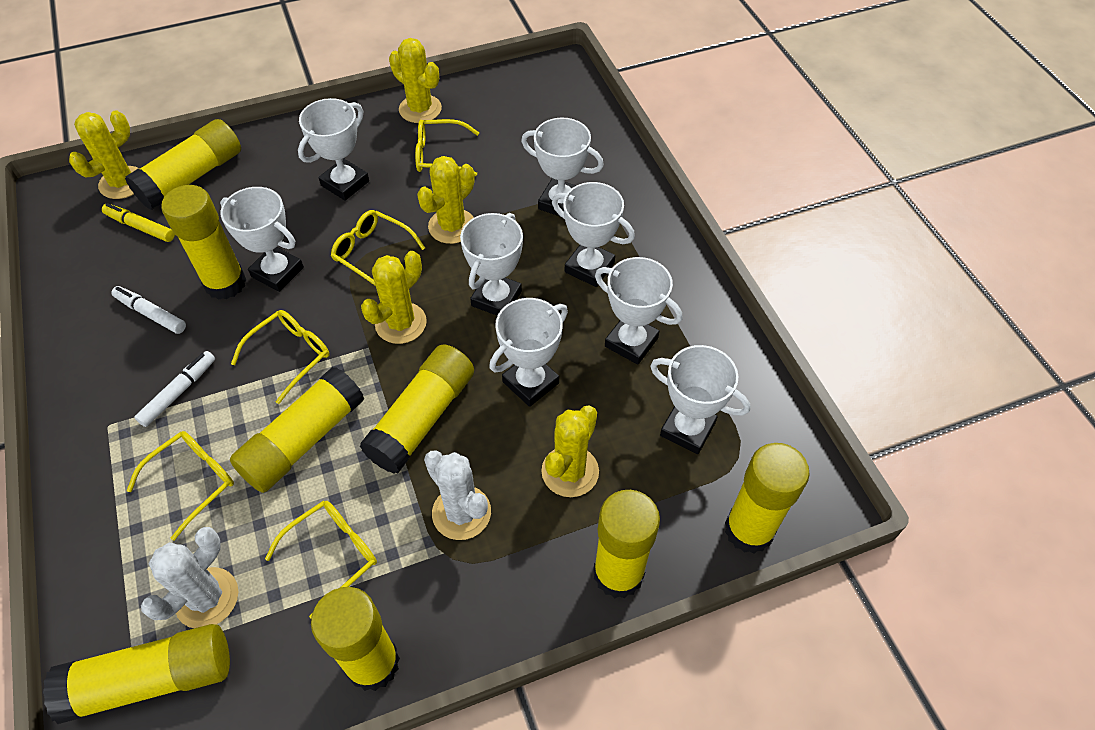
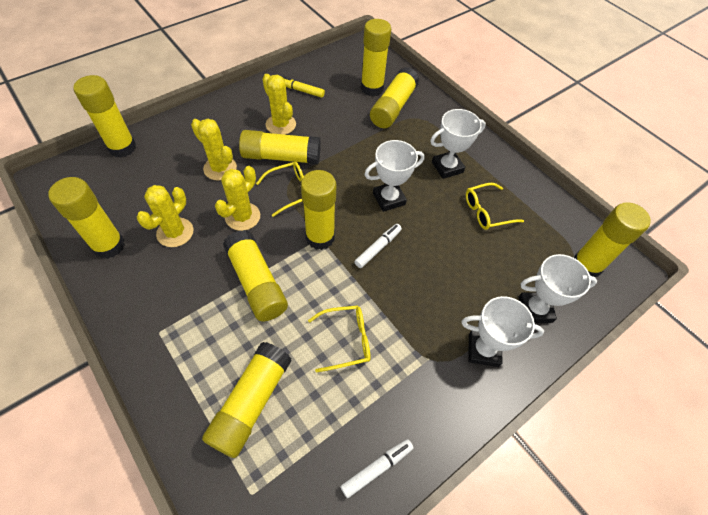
white cactus: [141,527,238,628] [424,450,491,540] = 2 -> none = 0
white trophy: [220,187,304,292] [298,98,369,201] [460,213,523,316] [489,298,568,407] [521,118,604,217] [552,182,635,287] [595,257,682,365] [650,345,750,454] = 8 -> [364,140,424,212] [430,109,486,179] [461,296,544,367] [518,254,597,323] = 4
yellow cactus: [69,110,140,199] [361,251,427,344] [389,38,442,123] [417,156,474,244] [541,406,599,497] = 5 -> [137,185,193,247] [191,119,237,181] [215,166,260,231] [262,74,296,135] = 4
yellow glasses: [127,431,234,540] [231,310,329,404] [265,500,377,619] [331,210,425,285] [415,119,479,176] = 5 -> [256,162,304,217] [308,305,371,373] [466,183,524,230] = 3
yellow glue stick: [43,624,230,724] [125,119,241,210] [161,185,246,300] [230,367,364,493] [311,587,400,691] [360,344,474,474] [593,490,660,598] [725,443,810,554] = 8 -> [48,177,125,259] [73,75,136,158] [202,342,292,458] [223,230,288,321] [239,130,321,165] [301,170,336,250] [361,19,391,97] [370,67,419,128] [573,202,651,277] = 9

